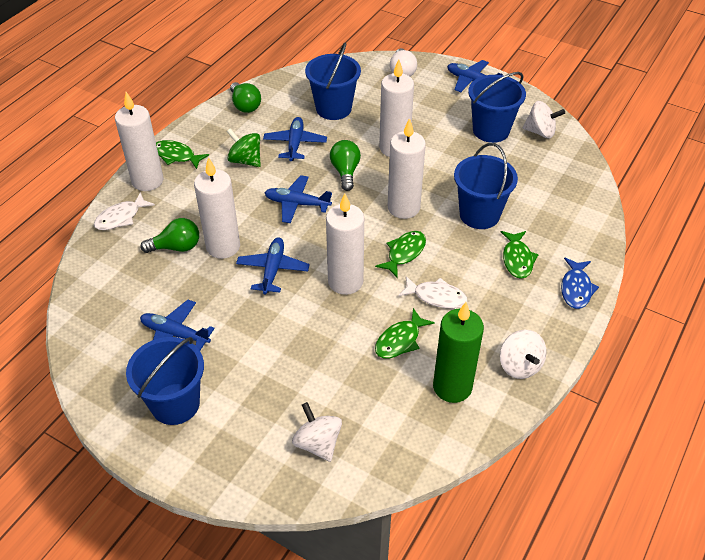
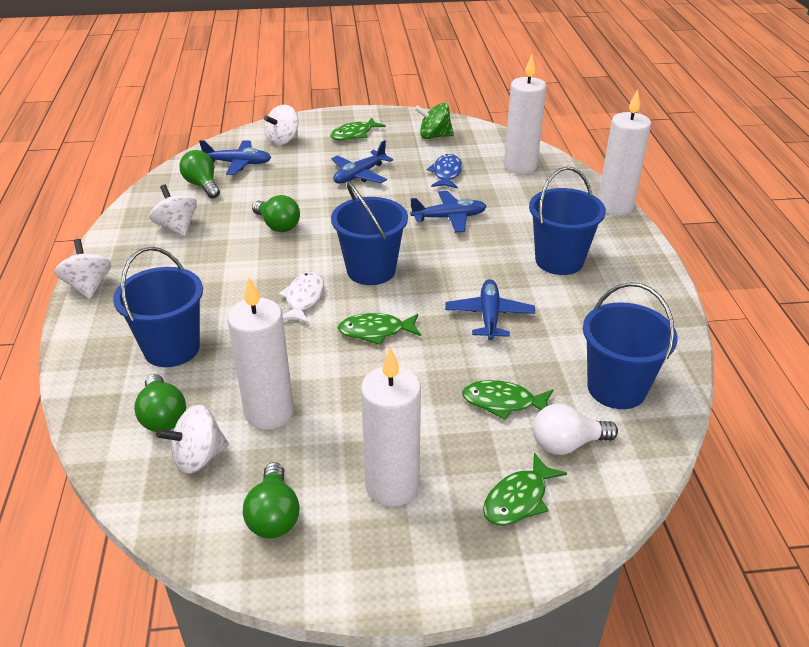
blue plane: [140,300,215,350] [236,238,310,295] [263,117,327,161] [265,175,332,223] [447,60,503,92] = 5 -> [199,140,271,175] [331,140,393,184] [410,191,487,233] [445,279,535,340] = 4
green candle: [433,302,484,403] = 1 -> none = 0
green light bulb: [140,218,199,253] [230,82,261,113] [330,140,361,191] = 3 -> [134,374,186,432] [179,150,220,199] [243,462,300,538] [252,195,300,232] = 4
white candle: [115,92,164,191] [194,157,240,259] [326,193,364,295] [379,59,414,157] [388,118,426,219] = 5 -> [227,277,294,430] [361,347,421,507] [504,55,547,174] [598,89,651,215] = 4
white fish: [94,192,155,230] [398,276,467,308] = 2 -> [278,272,324,324] = 1
white spinning top: [292,402,342,462] [500,330,547,379] [523,101,565,138] = 3 -> [54,239,111,299] [149,184,197,237] [156,405,229,474] [264,105,298,145] = 4

